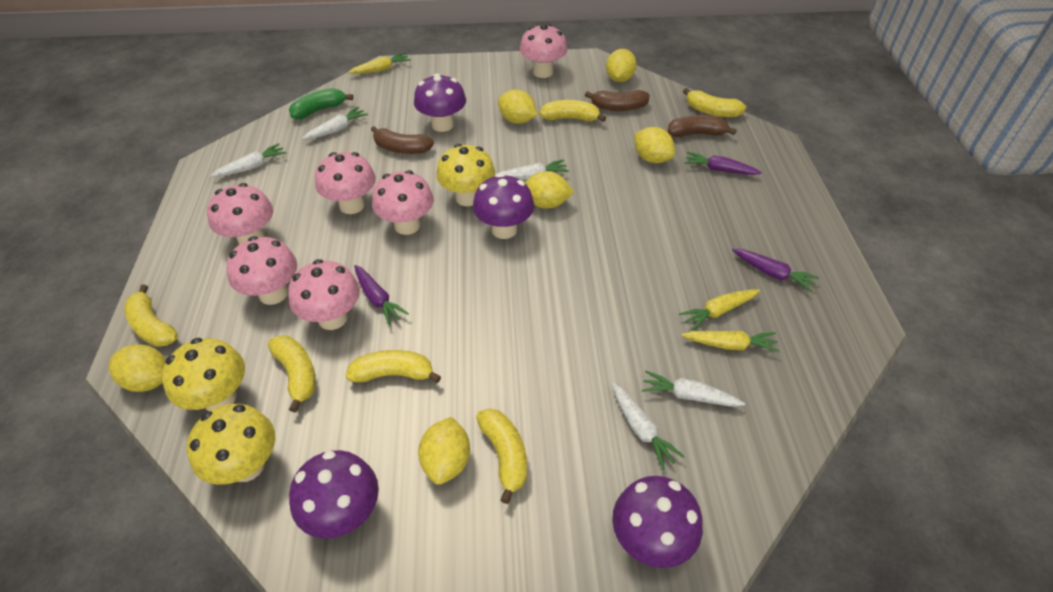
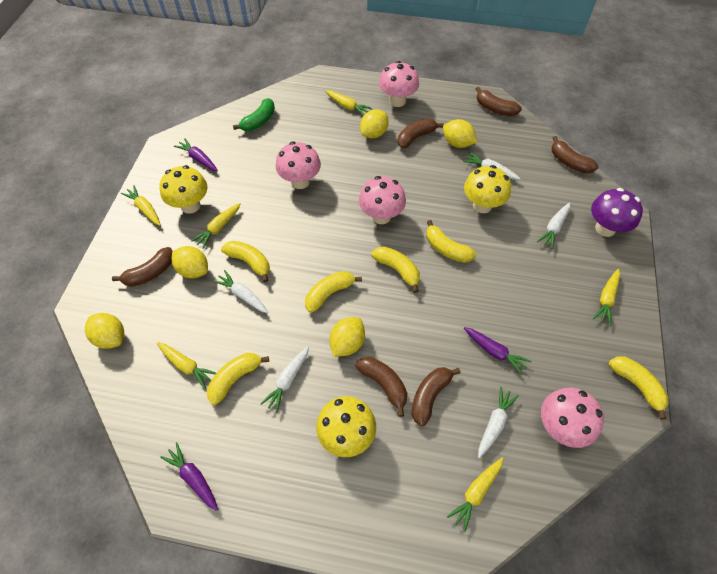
brown banana: [371,126,434,154] [585,90,650,111] [668,115,737,137] = 3 -> [112,247,172,287] [355,357,407,417] [398,119,444,148] [412,367,461,426] [476,87,522,116] [552,136,599,174] = 6
pink mushroom: [207,183,273,244] [226,236,297,305] [288,259,360,330] [315,152,376,214] [372,170,434,235] [520,24,567,78] = 6 -> [276,142,321,189] [359,176,406,224] [379,61,419,107] [541,388,604,448] = 4
purple mushroom: [289,450,379,538] [414,73,466,132] [473,174,534,239] [612,476,703,568] = 4 -> [591,188,643,237] = 1
yellow carrot: [348,52,411,74] [679,289,760,330] [681,331,779,352] = 3 -> [121,185,161,226] [157,342,216,389] [191,203,241,249] [325,90,373,116] [447,458,504,532] [593,269,620,326] = 6
yellow lemon: [109,344,166,392] [418,417,470,485] [498,89,537,124] [524,171,574,209] [606,49,637,82] [634,127,675,163] = 6 -> [85,313,124,349] [172,246,208,279] [329,317,365,357] [360,109,389,139] [443,119,477,148] = 5

